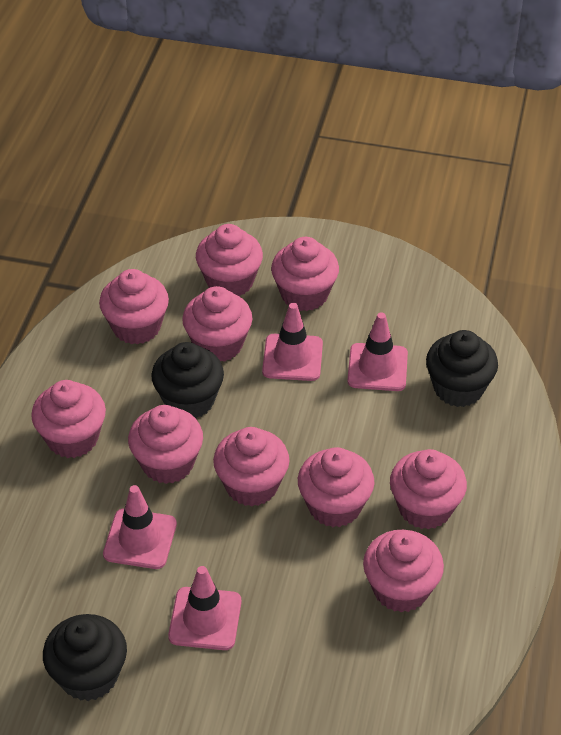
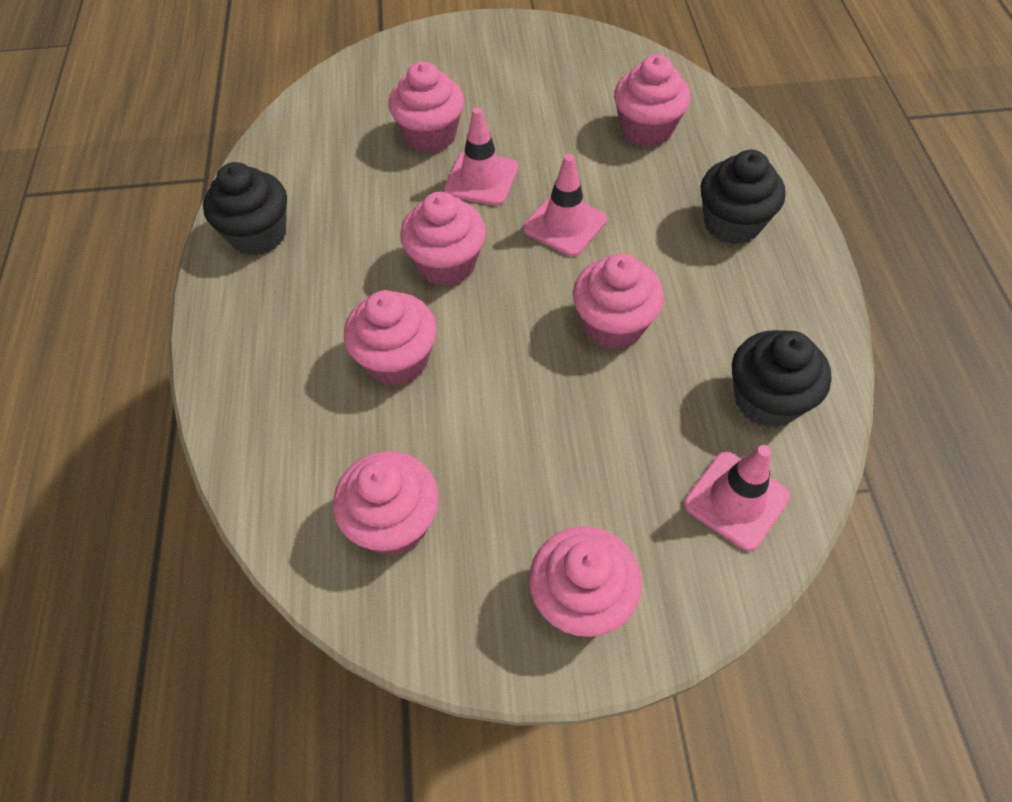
pink cupcake: [31,380,106,458] [99,269,169,345] [128,405,203,484] [182,286,253,362] [196,224,263,297] [213,427,289,506] [271,237,339,311] [298,447,374,527] [363,530,444,613] [390,449,467,530] = 10 -> [333,451,439,555] [344,290,437,386] [388,62,464,153] [400,192,486,286] [529,526,642,637] [573,254,664,349] [614,55,690,147] = 7
pink traffic cone: [103,485,177,569] [168,566,242,650] [262,303,323,381] [347,312,408,391] = 4 -> [444,107,518,206] [523,154,607,257] [684,445,791,551] = 3

